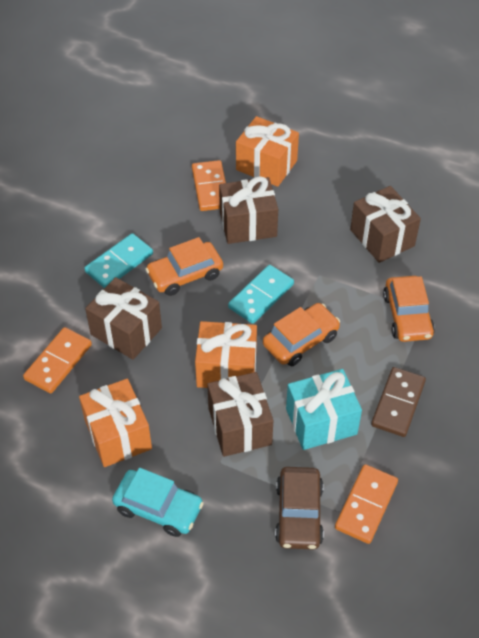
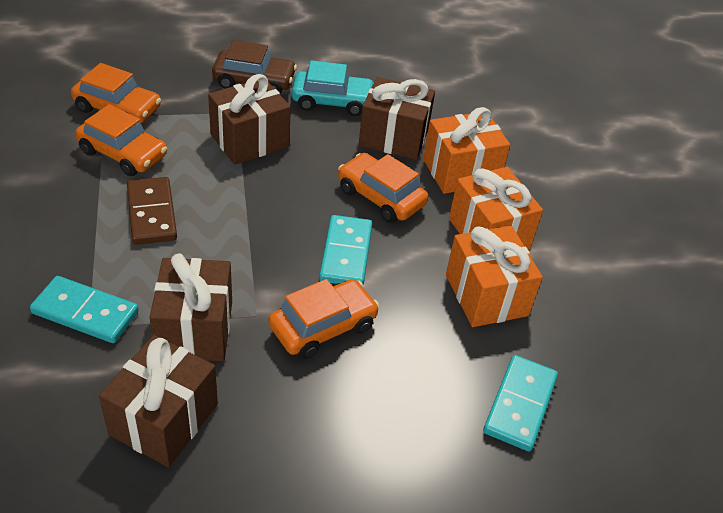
orange car: [145,237,223,296] [263,303,340,366] [383,276,435,342] = 3 -> [71,63,161,123] [75,104,167,176] [269,279,379,359] [338,153,428,223] = 4
orange domino: [23,327,92,393] [192,160,226,211] [335,464,398,544] = 3 -> none = 0
turquoise domino: [84,233,153,288] [228,265,294,324] = 2 -> [30,276,139,343] [319,215,372,285] [483,355,558,451] = 3
turquoise gift: [286,369,362,450] = 1 -> none = 0

